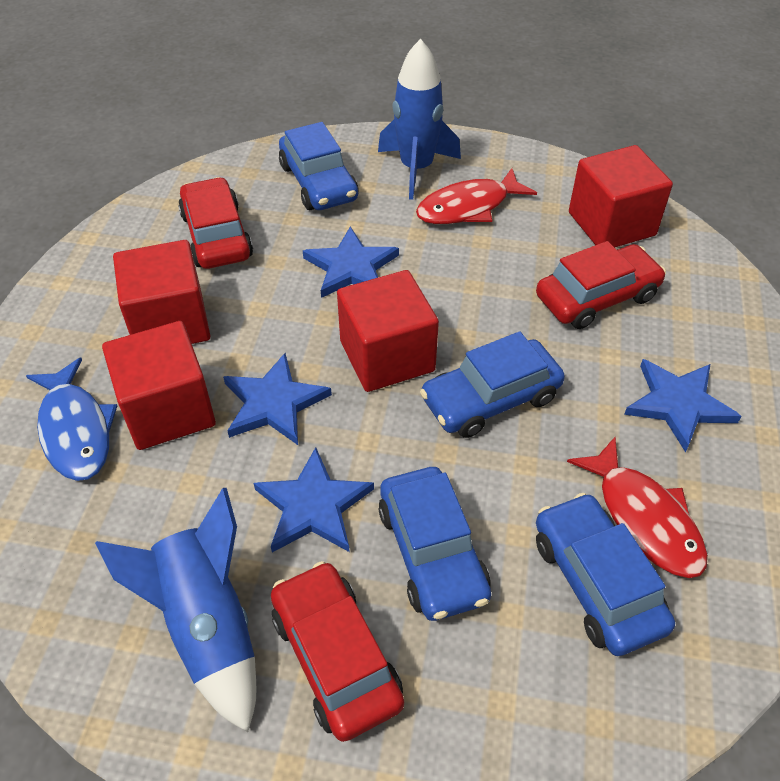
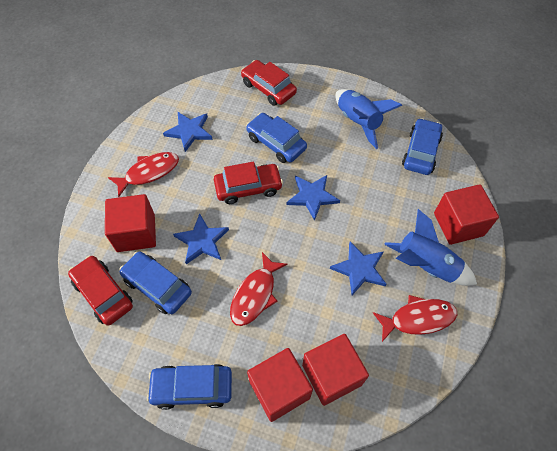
blue fish: [26,358,117,481] = 1 -> none = 0
red fish: [416,168,537,224] [567,437,708,578] = 2 -> [108,152,179,197] [230,252,288,326] [373,295,457,342] = 3

